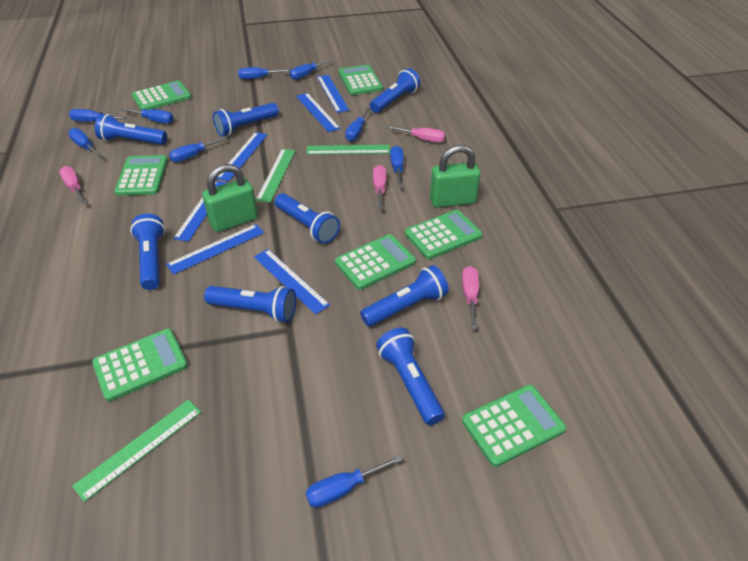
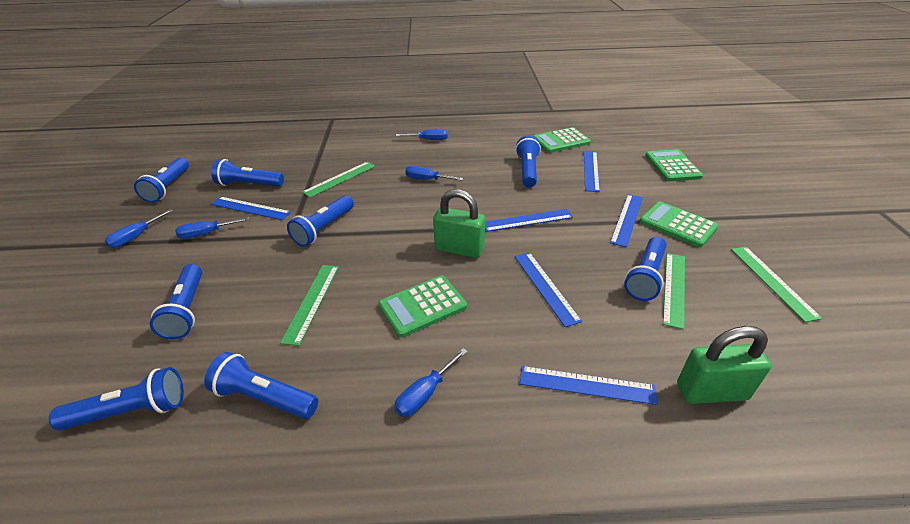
blue screwdriver: [68,128,103,158] [69,109,127,122] [121,108,174,124] [169,136,228,162] [238,67,291,79] [290,58,333,80] [306,455,402,508] [345,107,371,141] [390,146,404,187] = 9 -> [105,209,173,248] [175,217,249,239] [394,348,468,417] [396,129,448,140] [405,166,463,180] = 5
green calculator: [92,329,188,402] [115,155,168,196] [132,81,192,111] [335,234,416,290] [339,65,383,95] [405,210,483,259] [462,385,566,467] = 7 -> [379,276,467,338] [534,127,591,153] [639,201,719,247] [645,149,703,181] = 4
green ruler: [72,399,201,502] [256,149,296,202] [306,145,390,155] = 3 -> [280,265,339,346] [302,162,375,197] [663,253,685,330] [731,247,822,322] = 4
pink screwdriver: [59,166,86,204] [373,165,386,210] [387,126,445,143] [462,266,479,329] = 4 -> none = 0

